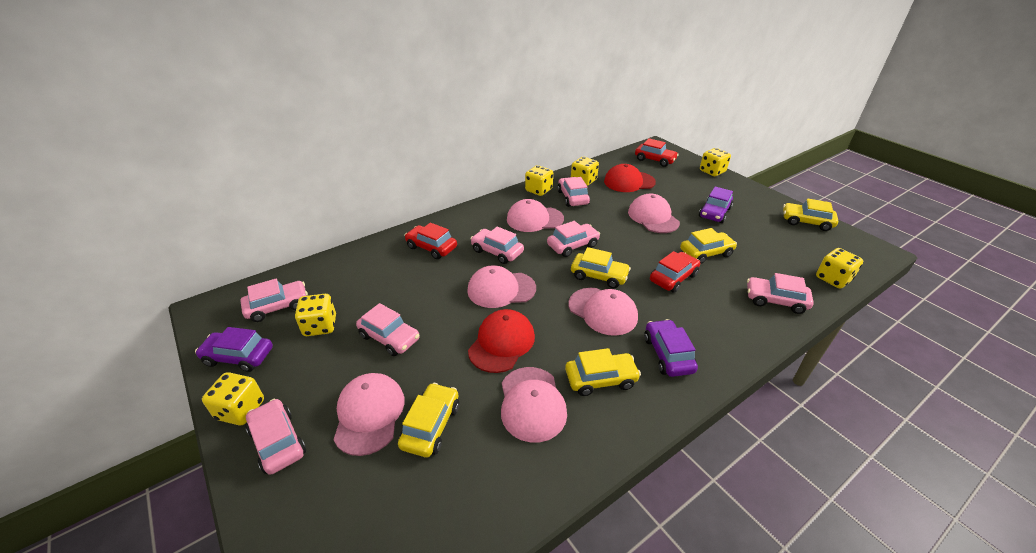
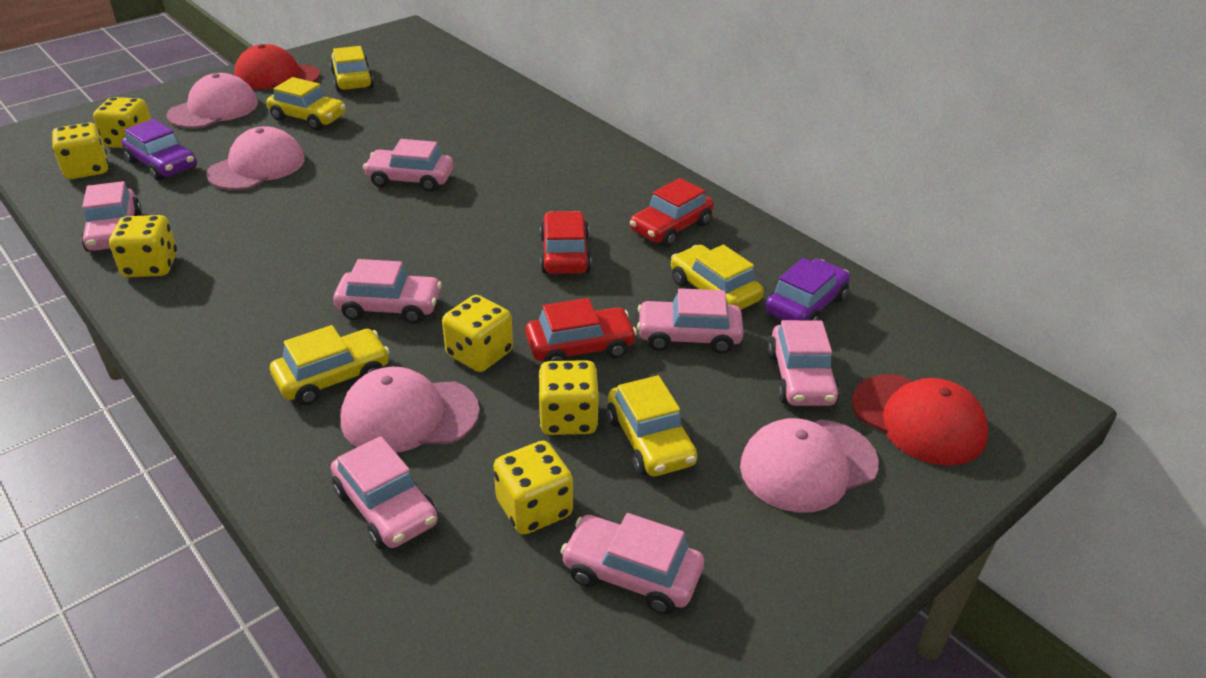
pink cap: [333,373,405,456] [467,265,536,308] [501,367,567,443] [507,199,564,232] [568,288,638,336] [628,194,680,233] = 6 -> [166,73,258,128] [206,126,305,190] [341,367,480,453] [740,418,879,513] = 4
purple car: [195,327,273,372] [644,319,698,377] [699,187,733,223] = 3 -> [122,119,197,181] [765,258,850,320] = 2

